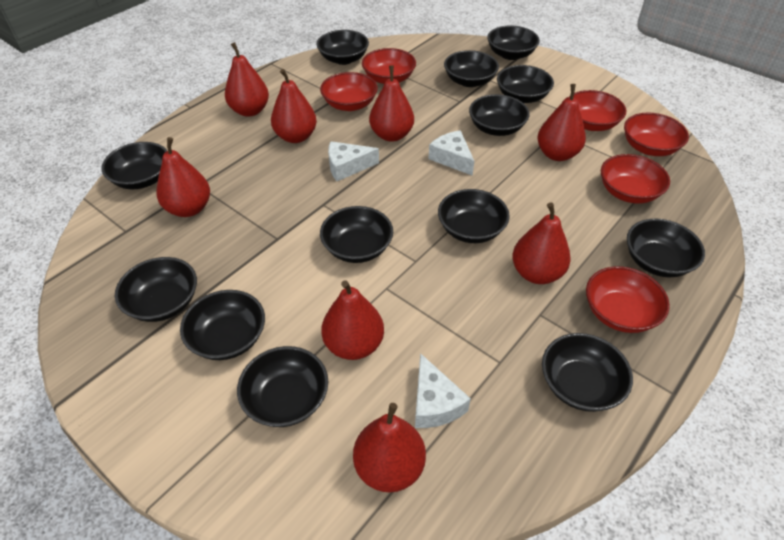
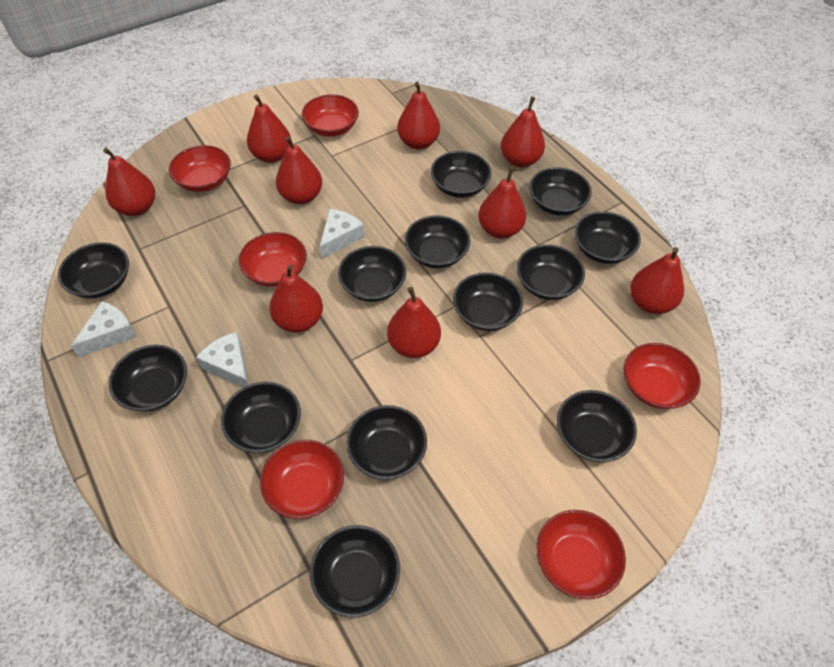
red pear: [157,137,210,217] [225,42,269,117] [271,69,317,143] [321,280,384,360] [353,403,426,493] [369,65,414,142] [512,202,571,284] [537,84,586,161] = 8 -> [103,148,155,216] [247,95,291,163] [269,264,323,333] [276,136,322,204] [387,287,441,358] [397,82,440,150] [478,167,526,239] [501,97,545,167] [630,247,684,314] = 9

